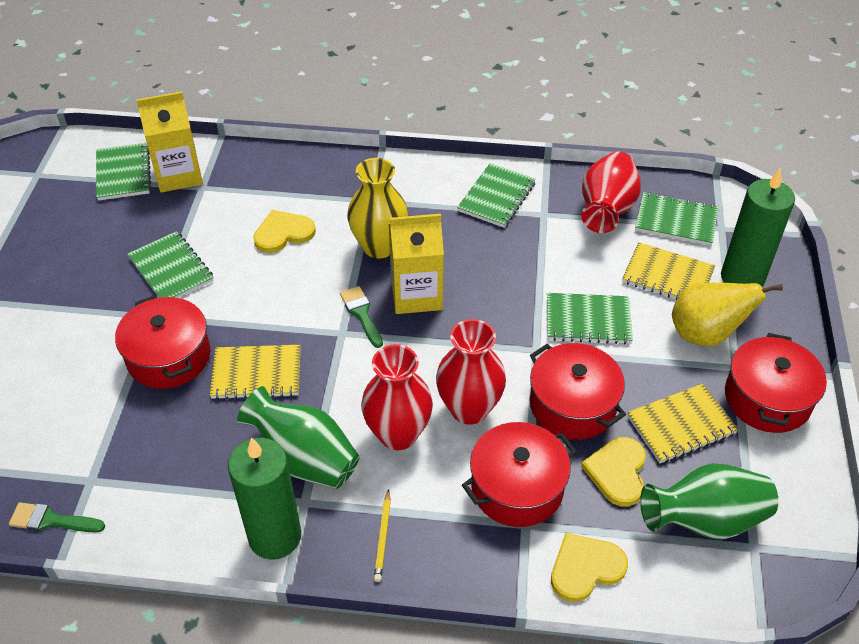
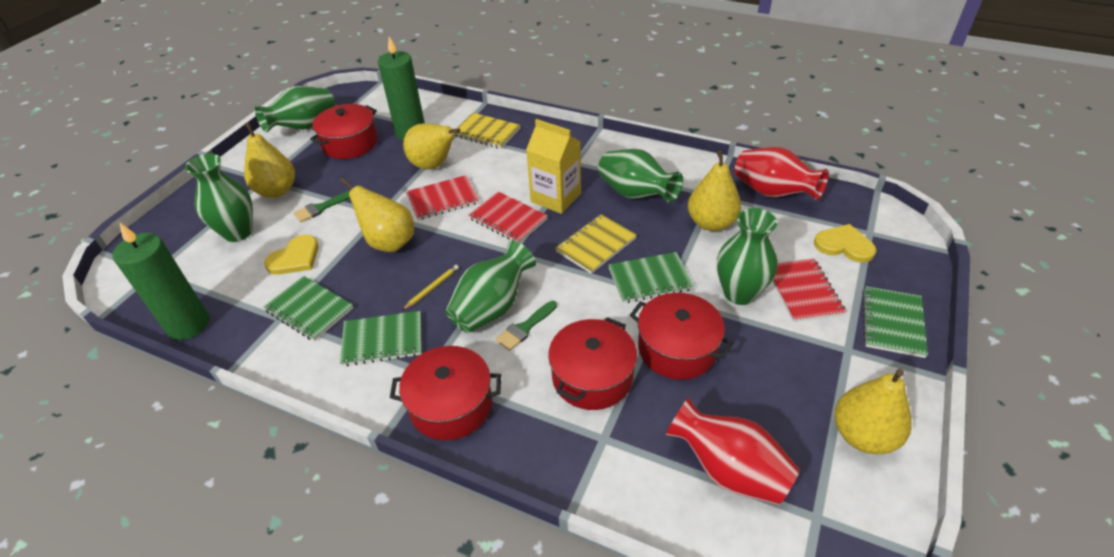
green notebook: [96,143,151,201] [128,231,214,298] [457,163,536,227] [547,293,633,344] [635,192,719,246] = 5 -> [263,276,353,341] [340,311,421,366] [608,252,694,303] [862,286,928,358] = 4
green vase: [237,386,360,489] [640,463,779,539] = 2 -> [185,154,253,242] [255,86,336,133] [445,240,536,333] [598,149,683,203] [717,208,778,305] = 5
red notebook: none = 0 -> [406,175,479,220] [468,192,548,243] [772,258,846,322] = 3
red vase: [361,344,433,450] [436,319,506,425] [581,151,641,233] = 3 -> [666,397,800,505] [735,147,829,200] = 2
yellow carton: [136,91,203,193] [389,214,444,314] = 2 -> [526,119,581,214] = 1
yellow heart: [253,210,316,253] [551,533,628,602] [581,437,646,506] = 3 -> [264,235,319,275] [814,224,876,263] = 2
yellow notebook: [210,345,301,400] [622,242,715,300] [627,384,738,463] = 3 -> [454,113,521,149] [555,214,637,274] = 2
yellow pear: [672,283,783,346] = 1 -> [244,122,295,198] [340,178,414,252] [403,123,460,169] [688,150,741,231] [835,369,912,454] = 5
yellow vase: [347,158,408,259] = 1 -> none = 0

